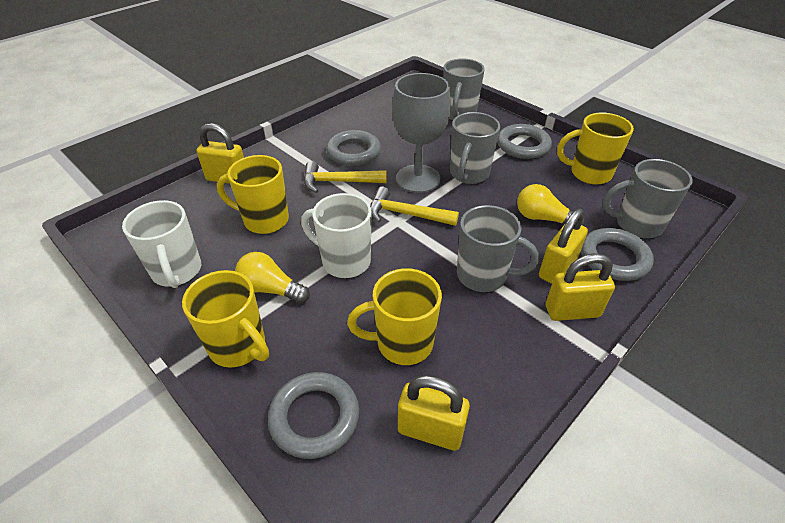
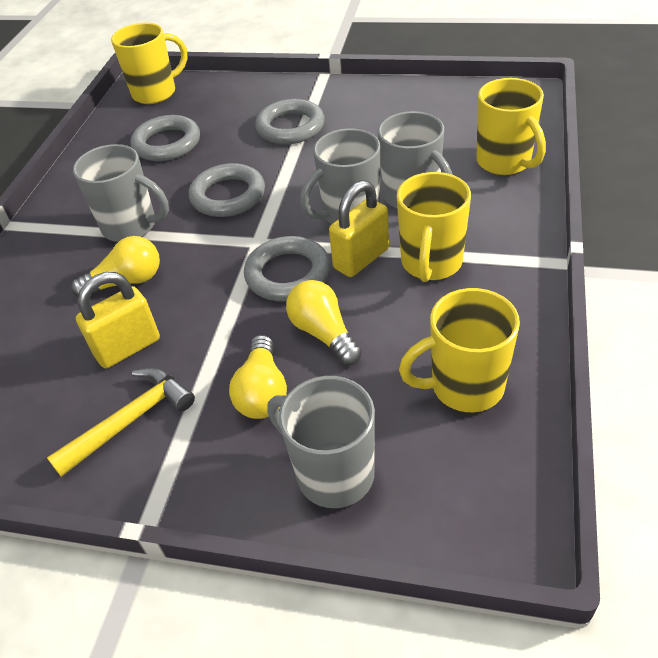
grey goblet: [392,73,451,193] = 1 -> none = 0
white mug: [122,200,201,288] [301,193,372,278] = 2 -> none = 0
yellow hammer: [304,161,387,193] [370,186,459,226] = 2 -> [47,368,195,477] = 1
yellow light bulb: [235,252,310,304] [517,184,585,226] = 2 -> [71,236,160,297] [229,335,287,419] [286,280,362,365] = 3
yellow padlock: [196,123,244,184] [398,375,470,451] [539,209,588,284] [546,253,615,321] = 4 -> [76,272,160,368] [329,180,389,277] = 2

